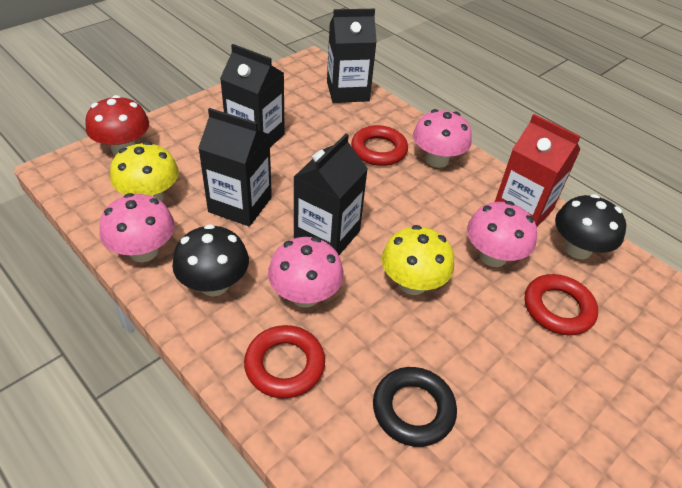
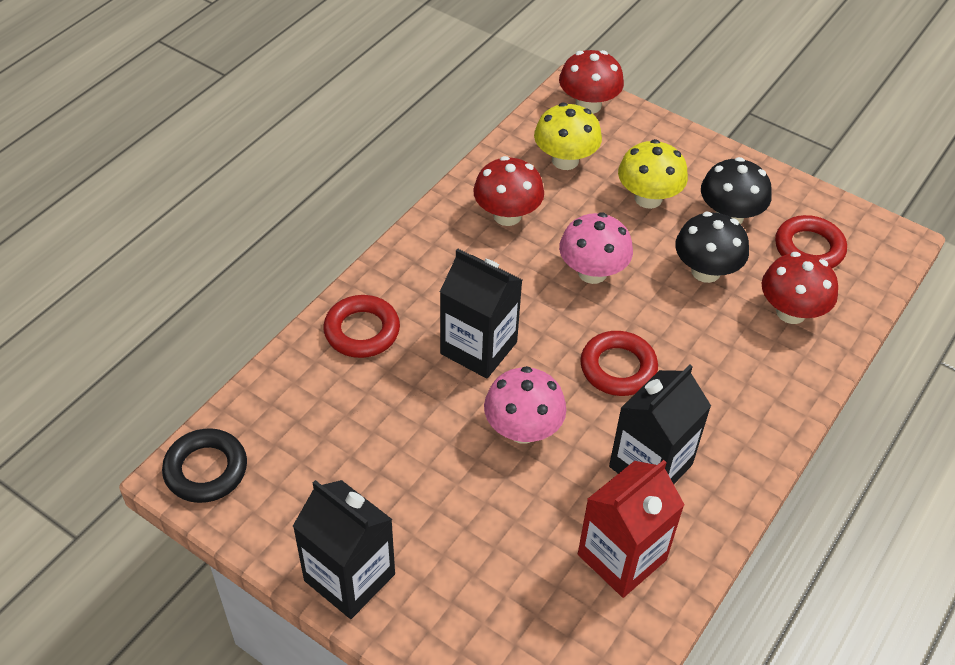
black carton: [198,108,272,227] [220,44,285,147] [294,133,368,255] [327,9,377,103] = 4 -> [293,480,395,619] [440,249,522,378] [609,365,711,484] = 3
pink mushroom: [99,193,175,262] [268,237,344,307] [413,109,472,168] [467,201,537,267] = 4 -> [484,366,566,444] [559,212,633,284] = 2
red mushroom: [85,95,149,156] = 1 -> [473,156,544,226] [559,50,624,114] [762,252,838,324] = 3

